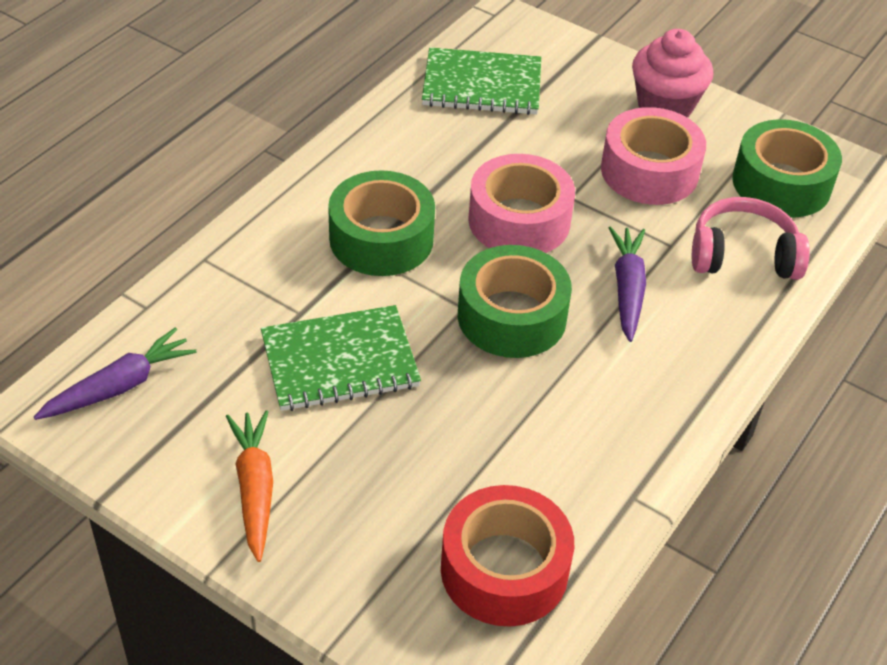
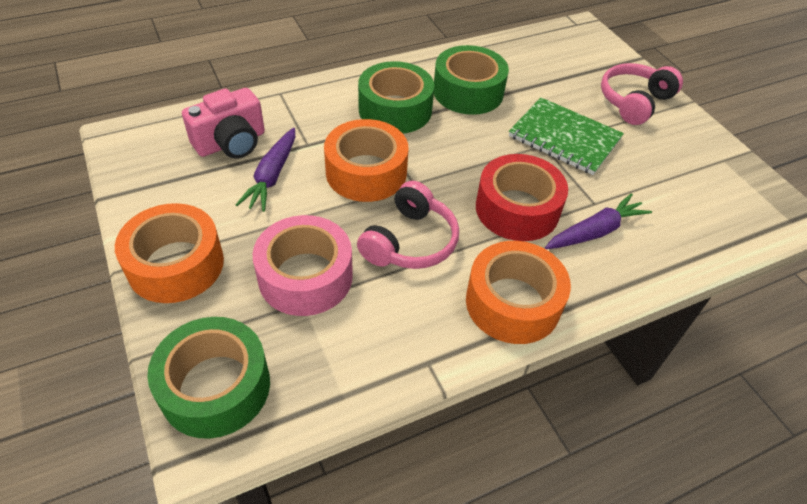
green notebook: [261,305,421,411] [422,47,541,115] = 2 -> [509,97,624,175] = 1
orange carrot: [226,411,273,562] = 1 -> none = 0
orange tape: none = 0 -> [115,203,224,303] [324,119,409,202] [466,241,571,344] = 3
pink camera: none = 0 -> [182,88,265,159] = 1
pink cupcake: [632,29,713,117] = 1 -> none = 0
pink headphones: [692,197,810,280] = 1 -> [357,181,459,269] [601,63,683,125] = 2
pink tape: [468,154,575,253] [601,107,706,205] = 2 -> [253,215,353,316] = 1

